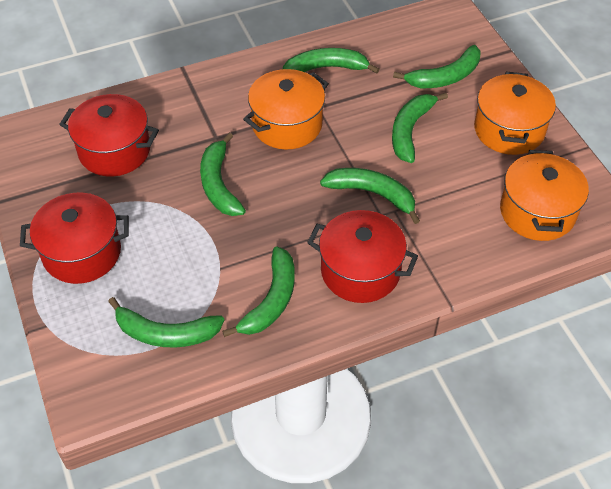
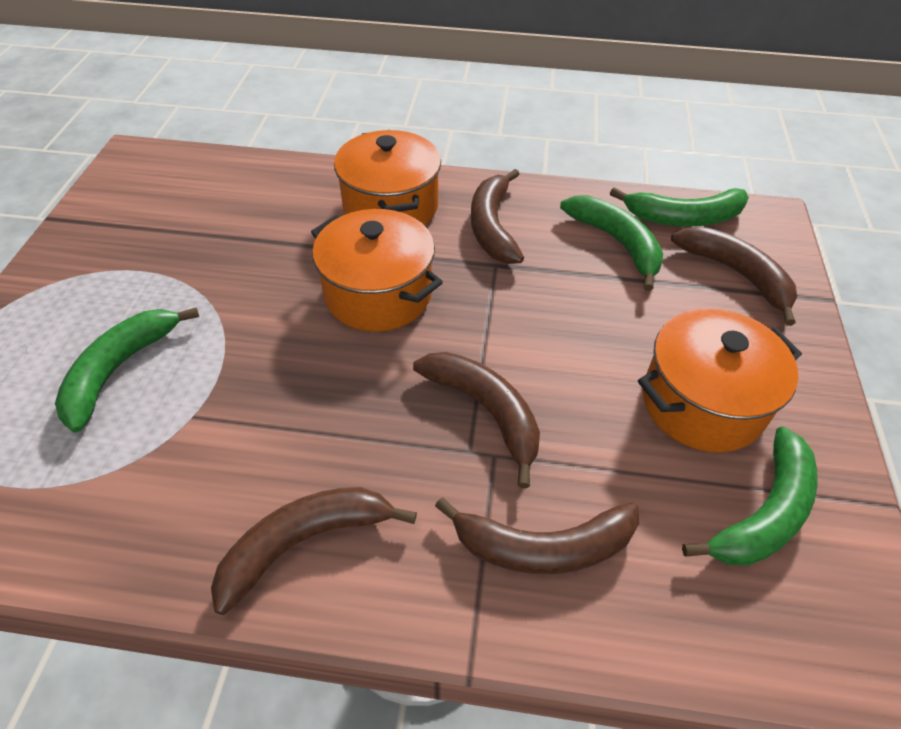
brown banana: none = 0 -> [211,487,417,615] [413,352,540,489] [435,497,639,574] [471,169,524,264] [671,227,797,326] = 5
green banana: [108,297,224,348] [200,133,246,216] [222,246,295,337] [283,48,380,74] [320,168,420,224] [392,93,448,163] [393,45,481,88] = 7 -> [55,308,199,432] [560,195,663,291] [610,187,749,226] [682,426,817,566] = 4
red pot: [20,193,129,284] [59,94,159,176] [307,210,418,303] = 3 -> none = 0

